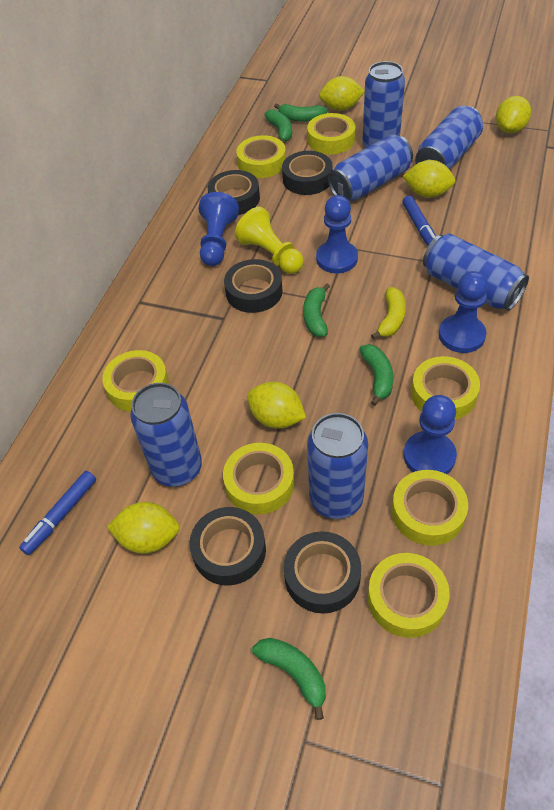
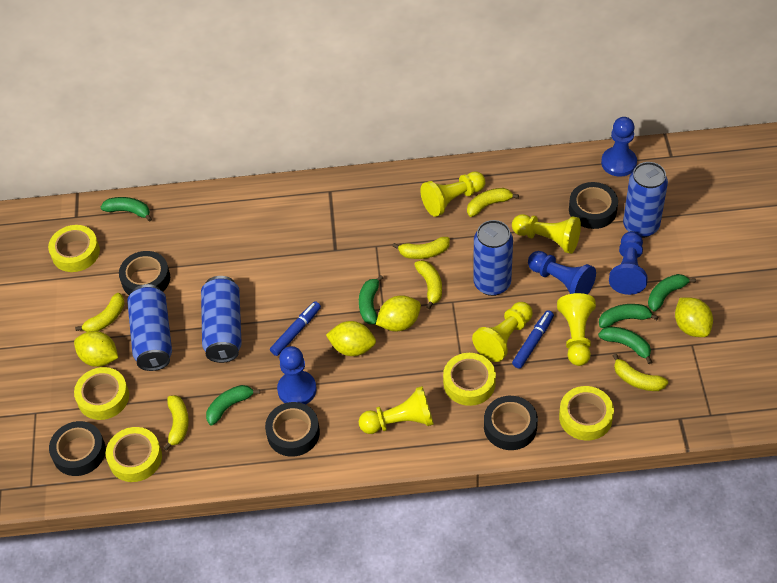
blue can: [130,383,202,487] [307,413,368,519] [328,135,413,201] [362,61,405,148] [415,106,483,170] [423,233,529,311] = 6 -> [127,284,172,371] [201,276,242,363] [473,220,513,296] [623,162,668,238] = 4
green banana: [252,638,326,720] [264,109,292,142] [274,103,328,122] [303,283,330,337] [359,344,393,406] = 5 -> [101,197,152,222] [206,385,260,425] [359,275,383,324] [598,327,652,364] [599,304,659,328] [648,274,696,311] = 6
yellow banana: [371,287,406,340] = 1 -> [75,293,125,332] [164,395,189,451] [392,237,450,259] [414,260,442,309] [467,188,519,217] [613,354,668,391] = 6
yellow lemon: [107,502,180,554] [247,382,306,429] [319,76,365,111] [403,160,456,198] [496,96,531,134] = 5 -> [74,331,118,367] [326,321,376,356] [376,295,421,332] [675,298,713,337] = 4
yellow pawn: [235,207,304,274] = 1 -> [359,386,434,434] [420,171,485,217] [472,302,533,362] [512,214,581,254] [557,293,596,366] = 5
yellow tape: [102,350,169,412] [223,443,294,515] [236,135,286,178] [307,113,355,154] [368,553,450,638] [392,470,468,546] [411,356,480,420] = 7 -> [48,225,100,272] [74,367,129,420] [106,427,162,482] [443,353,496,406] [559,386,614,440] = 5

